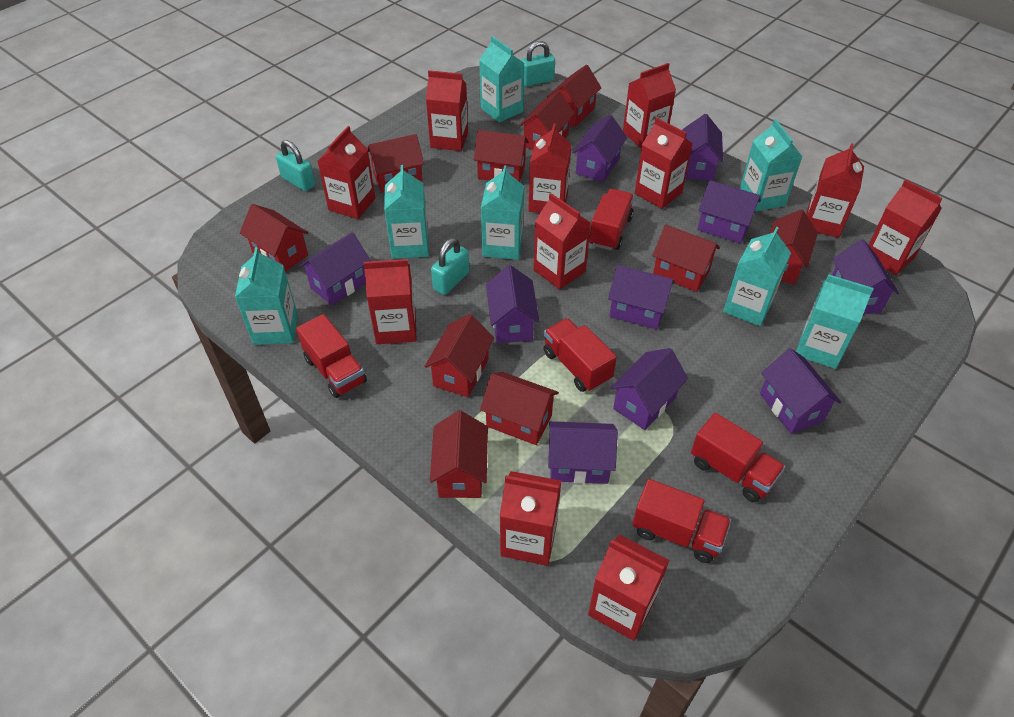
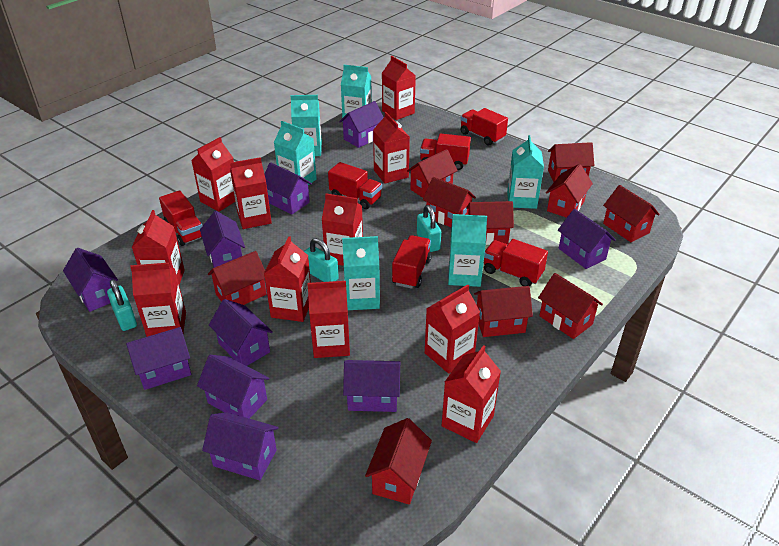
red truck: [296,314,367,398] [543,318,617,392] [589,189,634,250] [632,479,731,563] [691,413,785,502] = 5 -> [159,190,203,246] [328,162,382,209] [392,235,432,289] [420,133,471,170] [460,108,508,146] [484,239,548,287] = 6
turquoise carton: [235,247,298,345] [384,165,429,259] [479,36,524,123] [481,165,524,260] [723,227,791,326] [740,119,802,211] [796,274,874,369] = 7 -> [274,121,317,185] [291,95,322,156] [341,65,372,118] [342,236,380,310] [448,214,487,287] [507,135,544,209] = 6

